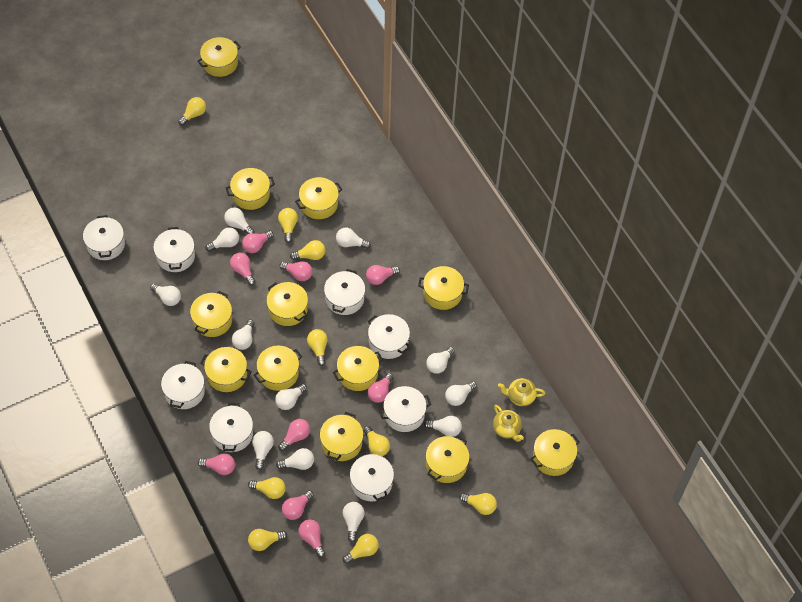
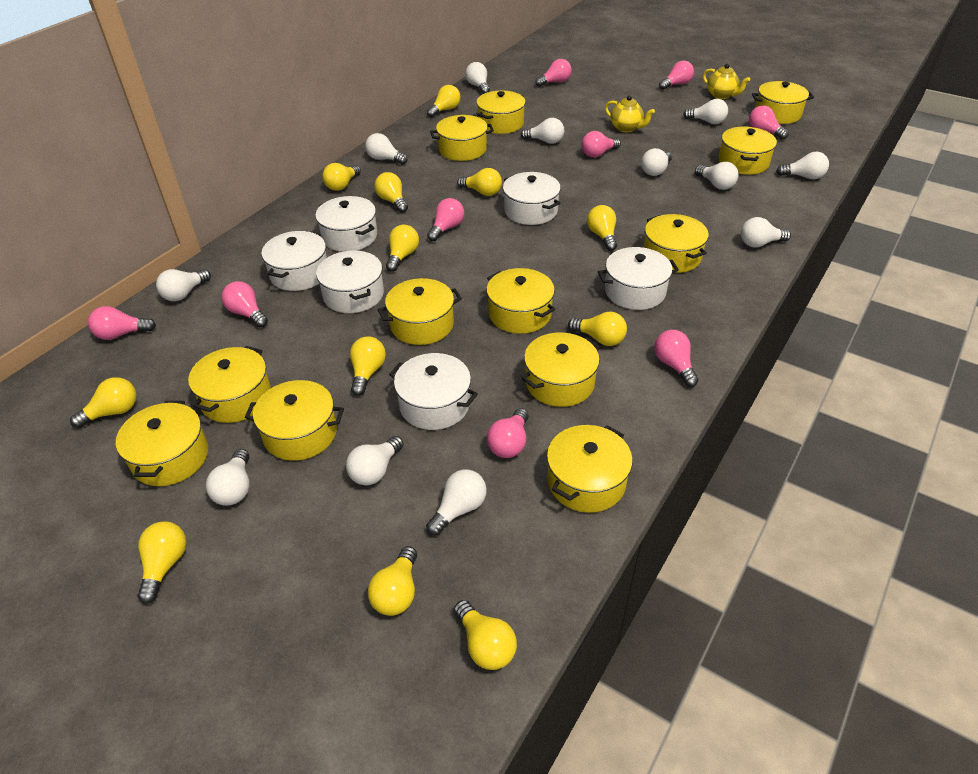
white pot: [83,215,125,260] [153,227,195,272] [161,361,205,409] [209,403,253,452] [324,269,365,315] [350,451,394,501] [368,314,410,359] [378,386,431,432] = 8 -> [261,231,327,291] [315,196,377,252] [316,251,384,313] [389,353,478,430] [503,172,561,225] [598,247,679,310] = 6
yellow light bulb: [178,97,206,126] [248,477,286,499] [248,529,287,551] [278,208,298,243] [290,240,325,260] [307,329,328,366] [343,534,379,564] [363,426,390,456] [459,493,497,515] = 9 -> [70,377,137,428] [137,521,186,604] [322,163,361,191] [350,336,386,396] [368,546,417,616] [374,172,408,213] [386,225,419,272] [427,85,461,117] [454,600,517,670] [457,168,502,196] [568,312,627,346] [587,205,617,251] = 12

